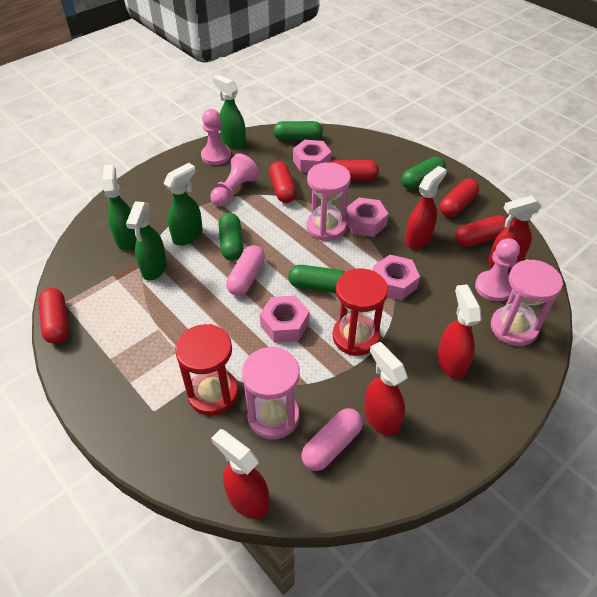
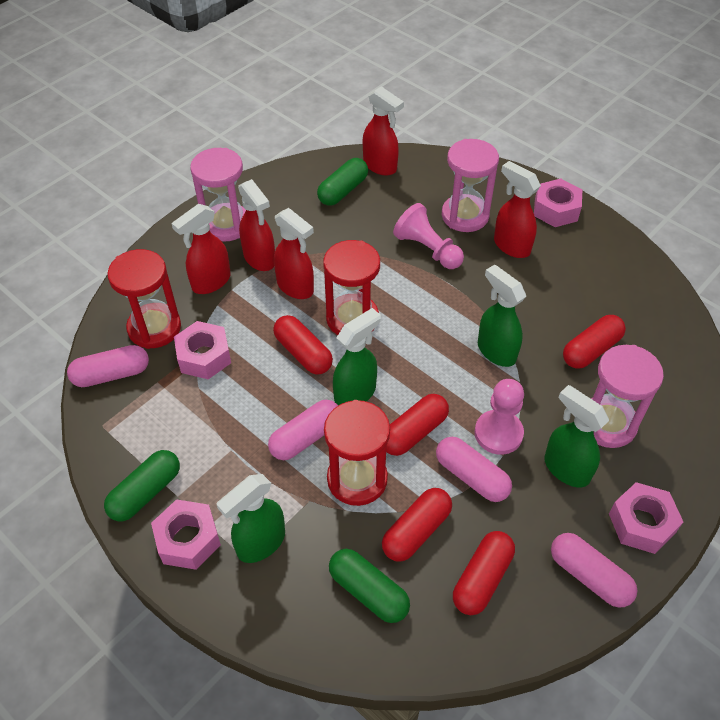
green capsule: [219,213,244,261] [273,121,323,141] [288,265,345,293] [401,156,446,189] = 4 -> [104,450,180,521] [317,158,368,206] [329,549,410,623] = 3
pink capsule: [226,245,265,296] [301,408,363,471] = 2 -> [67,345,149,387] [268,400,338,460] [436,437,512,502] [551,533,637,608] = 4
pink pawn: [201,109,231,165] [210,153,259,206] [475,238,520,301] = 3 -> [393,203,464,269] [474,379,524,455] = 2
red hourglass: [175,324,239,416] [333,268,388,356] = 2 -> [107,249,181,349] [323,240,380,335] [324,400,390,506] = 3

